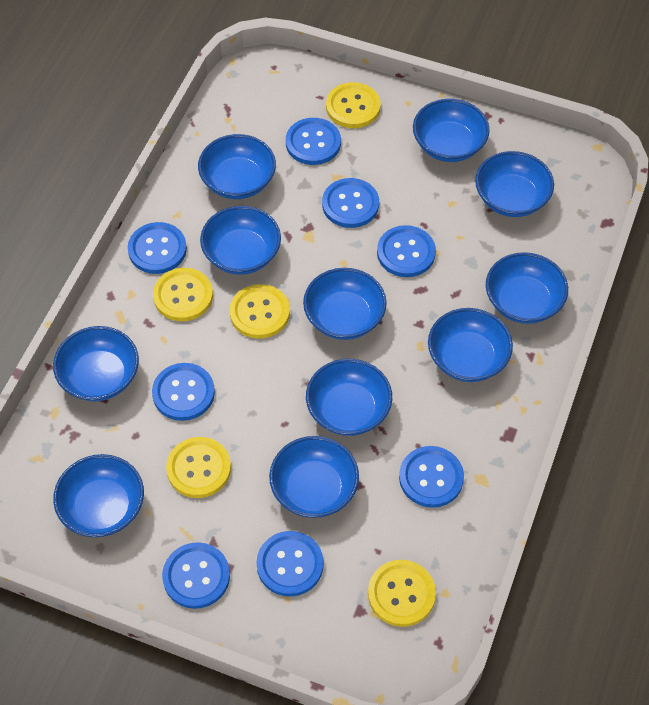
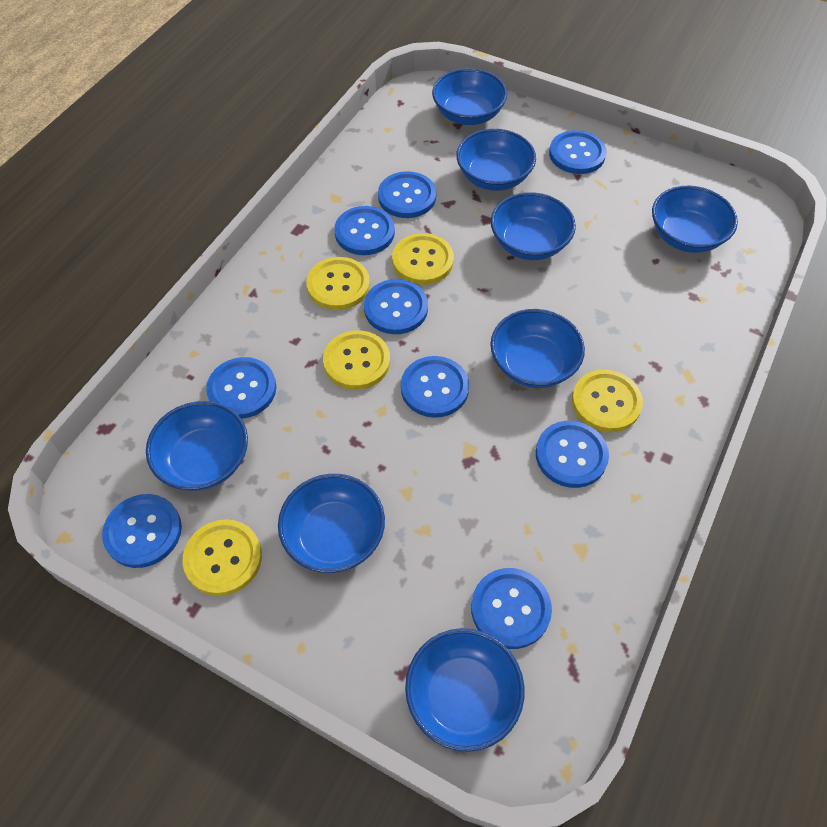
blue bowl: [53,326,139,401] [53,454,144,537] [198,134,276,199] [200,206,281,275] [269,436,359,518] [303,268,387,340] [306,359,392,436] [413,99,490,162] [428,308,513,382] [475,151,554,217] [486,252,568,324] = 11 -> [146,401,248,491] [278,474,385,573] [405,628,525,752] [432,68,507,125] [456,129,536,191] [490,309,585,388] [491,192,576,260] [652,186,738,253] = 8
blue button: [128,222,187,274] [152,363,215,421] [162,542,230,609] [256,531,323,597] [286,118,341,165] [322,178,379,228] [377,225,436,277] [399,446,464,508] = 8 -> [102,494,182,568] [206,357,276,419] [334,206,395,255] [364,279,428,334] [378,171,436,218] [401,356,469,418] [471,568,552,649] [536,421,609,488] [549,130,606,174] = 9

